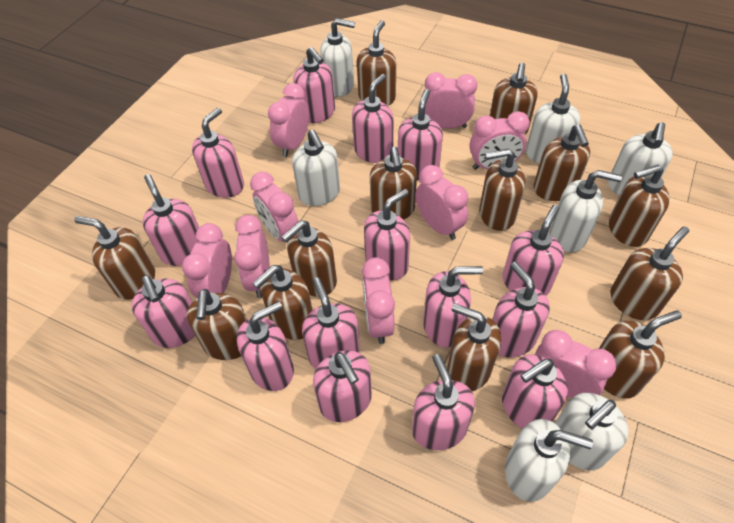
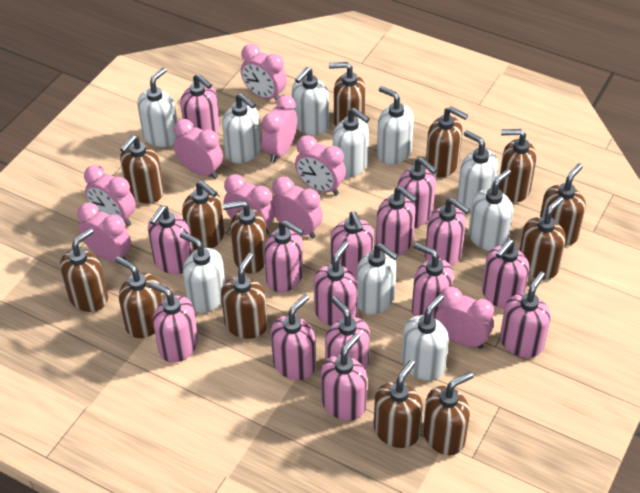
white soap dispenser: [292,130,340,206] [320,18,355,97] [505,419,593,502] [526,74,580,164] [550,170,622,252] [555,393,629,470] [608,122,673,196] = 7 -> [137,68,177,147] [180,232,225,313] [222,93,261,163] [292,67,329,135] [333,108,370,178] [356,243,399,315] [377,86,414,164] [402,294,449,380] [457,130,498,211] [468,169,513,251] = 10

